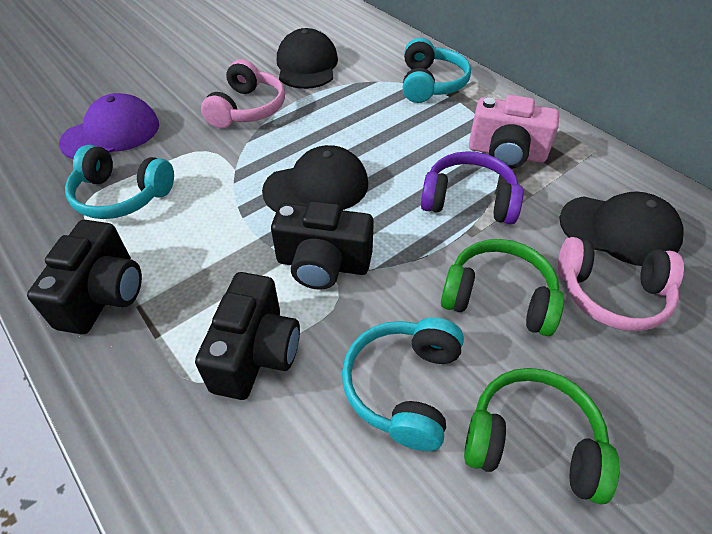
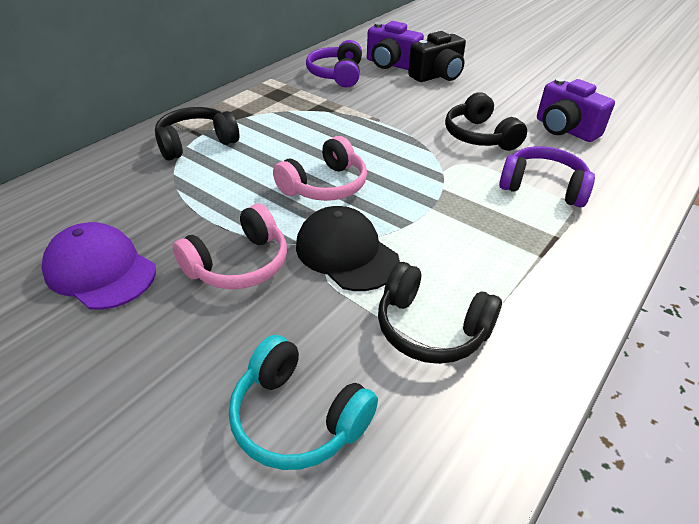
black camera: [27,220,142,334] [195,272,300,400] [271,201,374,290] = 3 -> [408,31,466,82] = 1
black cap: [262,145,368,212] [277,28,338,89] [559,191,684,266] = 3 -> [296,206,400,291] = 1
black headphones: none = 0 -> [155,107,239,161] [378,262,502,364] [445,92,527,151] = 3
green headphones: [441,239,564,336] [464,368,620,504] = 2 -> none = 0
pink camera: [469,95,559,169] = 1 -> none = 0
purple camera: none = 0 -> [367,21,424,70] [537,78,615,142] = 2
purple headphones: [421,151,524,224] = 1 -> [306,40,362,87] [499,146,595,207] = 2
turquoise headphones: [65,145,174,219] [342,317,464,451] [403,38,471,103] = 3 -> [229,335,378,470] = 1

